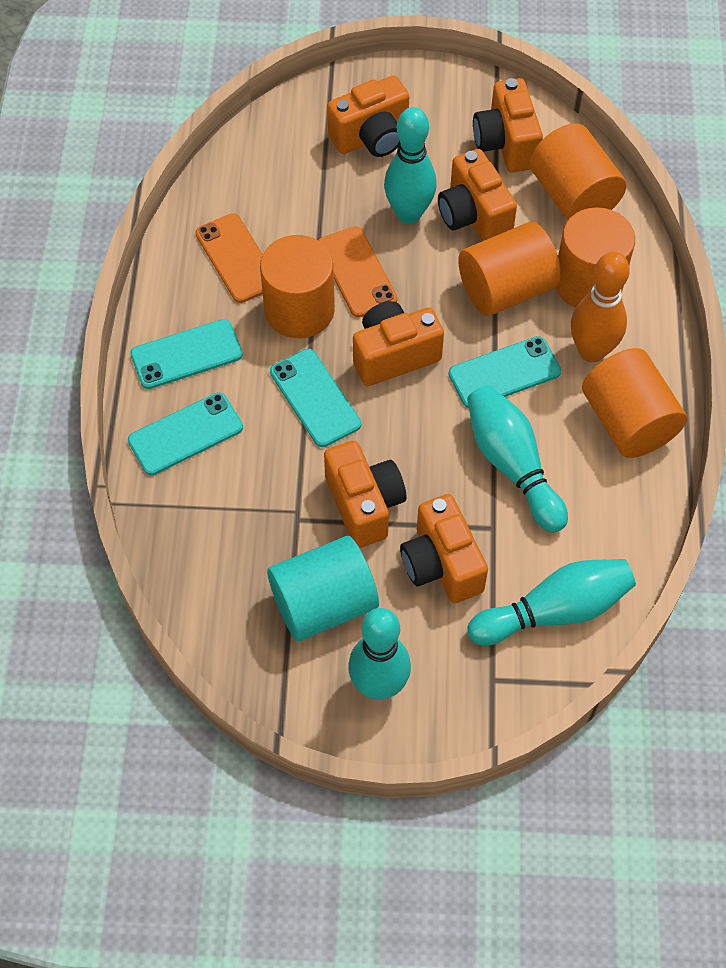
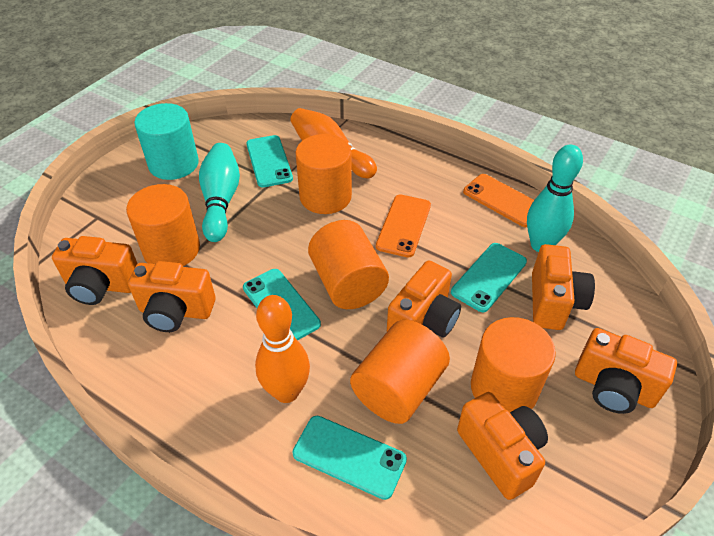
orange bowling pin: [571,252,630,362] = 1 -> [255,295,310,403] [290,108,377,178] = 2
turquoise bowling pin: [348,608,411,700] [384,107,437,224] [467,385,568,533] [467,559,636,645] = 4 -> [199,143,240,242] [527,145,583,252] = 2

